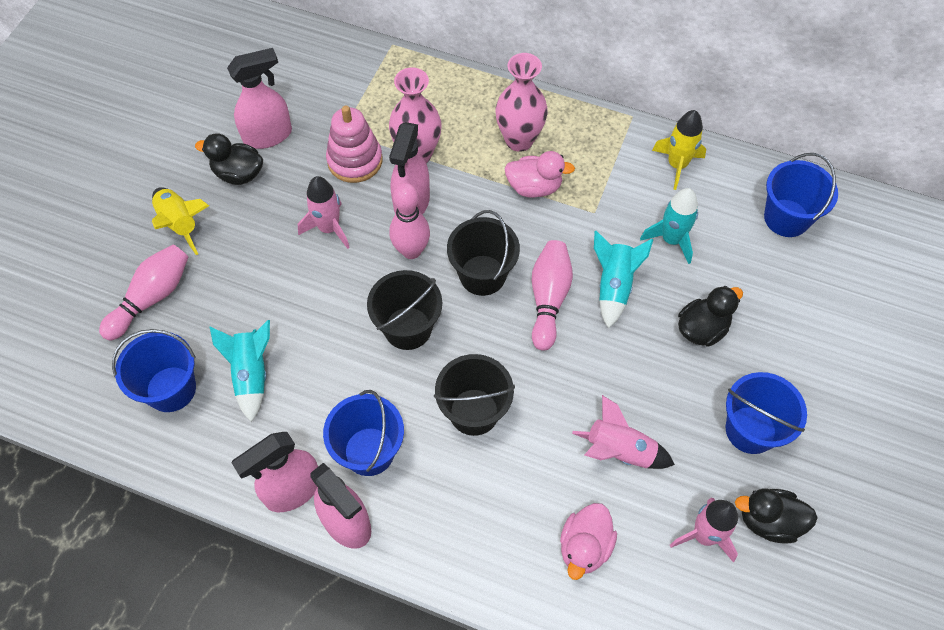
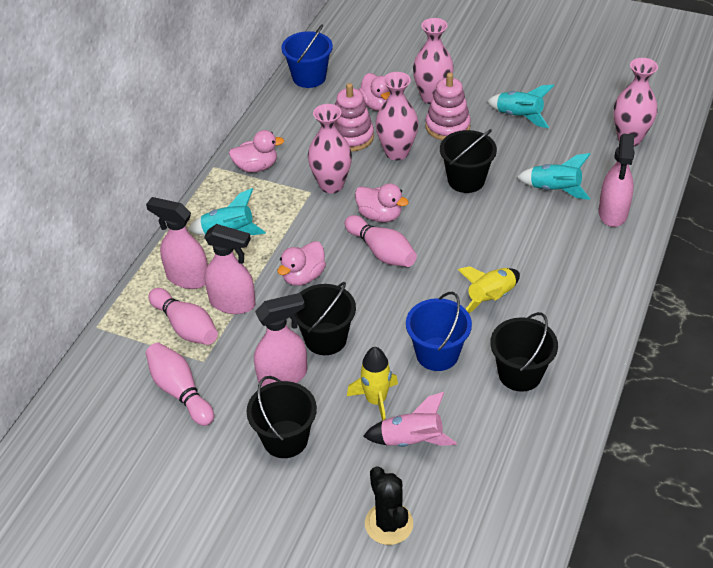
black bucket: [367,270,442,350] [434,354,515,436] [447,210,520,296] = 3 -> [246,376,317,458] [295,282,356,355] [440,129,497,193] [490,312,558,392] = 4
black cactus: none = 0 -> [365,466,413,545] = 1
black duck: [195,133,263,185] [678,286,743,347] [735,489,818,544] = 3 -> none = 0
blue bucket: [112,329,196,412] [323,390,404,476] [725,372,807,454] [764,153,838,237] = 4 -> [281,24,333,88] [406,292,472,371] = 2
pink duck: [504,151,575,198] [560,503,617,580] = 2 -> [229,130,284,172] [277,241,326,286] [355,183,409,222] [359,73,390,111] = 4
pink rocket: [298,176,350,249] [572,395,675,469] [670,498,738,562] = 3 -> [363,392,457,447] = 1
pink stacking toy: [326,105,382,183] = 1 -> [335,83,374,152] [425,73,471,140] = 2
pink vase: [389,68,441,163] [496,53,548,152] = 2 -> [308,104,352,193] [375,72,418,160] [413,18,454,104] [613,58,658,146] = 4

